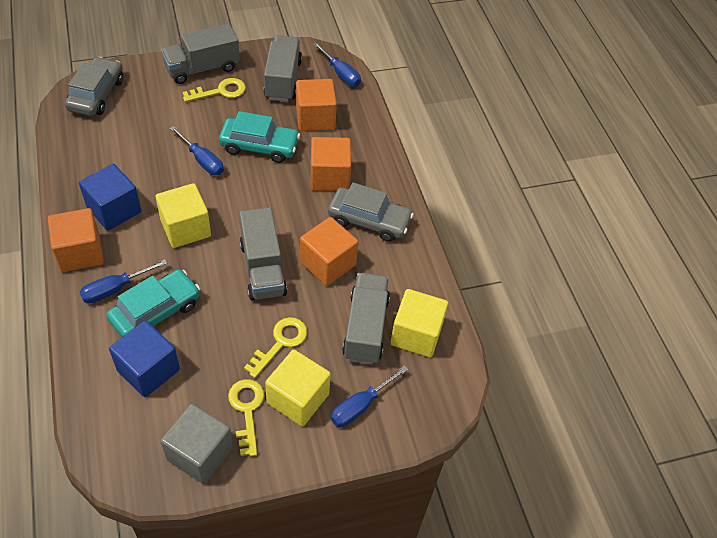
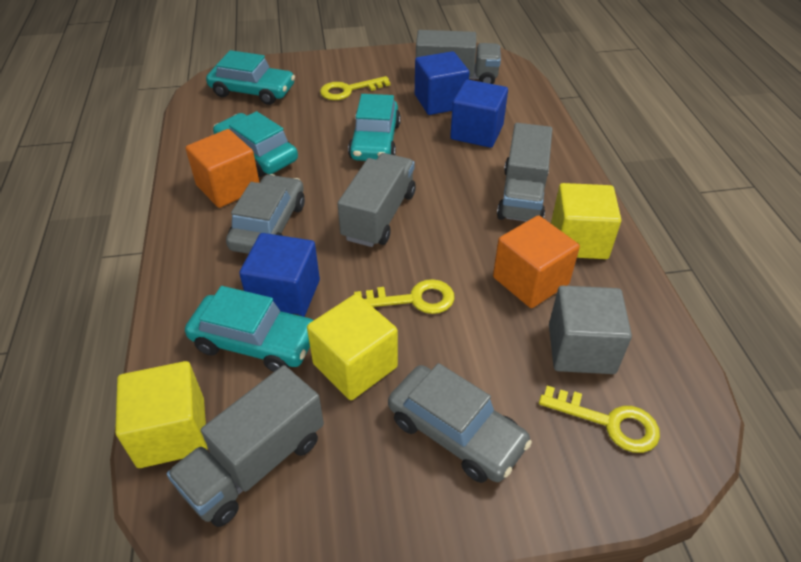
blue cube: [79,164,141,231] [109,321,180,397] = 2 -> [239,233,320,317] [415,51,469,115] [450,79,508,148] = 3
blue screwdriver: [80,259,167,303] [170,126,224,175] [313,42,361,87] [331,365,408,427] = 4 -> none = 0
orange cube: [48,208,104,272] [296,79,337,131] [300,217,358,286] [311,137,351,191] = 4 -> [185,129,260,208] [493,215,580,308] = 2
turquoise car: [106,269,200,337] [219,111,300,163] = 2 -> [185,286,314,372] [206,50,295,105] [213,111,298,177] [348,94,401,161] = 4

